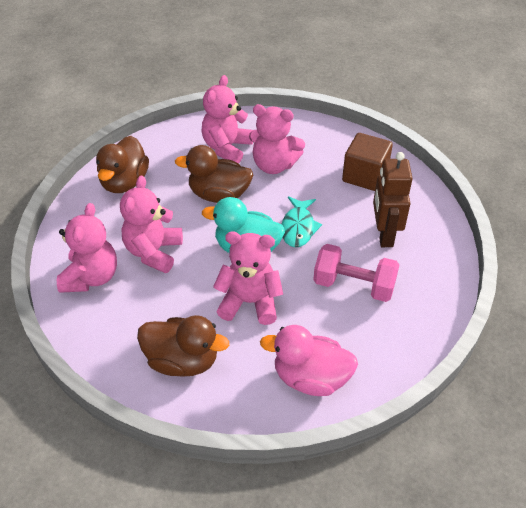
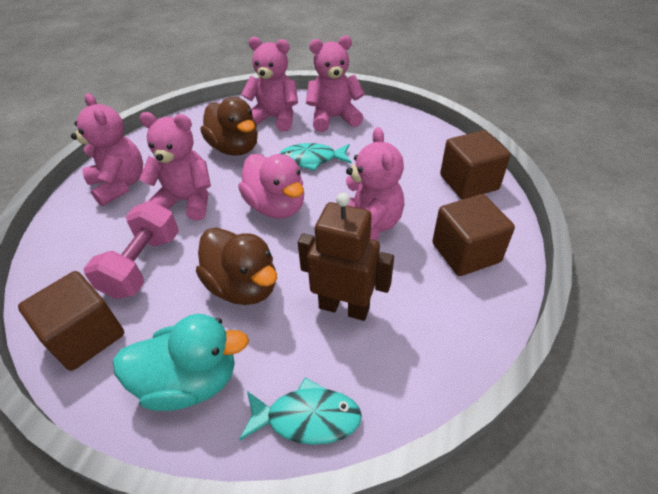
brown cube: [342,133,393,191] = 1 -> [18,271,124,371] [432,194,515,276] [440,130,510,199] = 3
brown duck: [96,136,149,193] [137,315,229,377] [175,145,253,203] = 3 -> [196,228,277,305] [201,97,258,156] = 2
turquoise fish: [281,196,322,247] = 1 -> [239,378,362,445] [280,143,351,171] = 2

